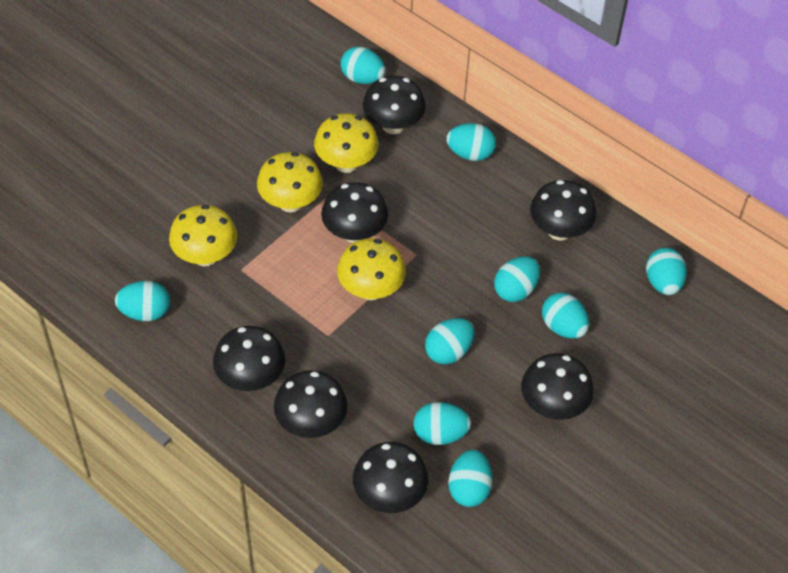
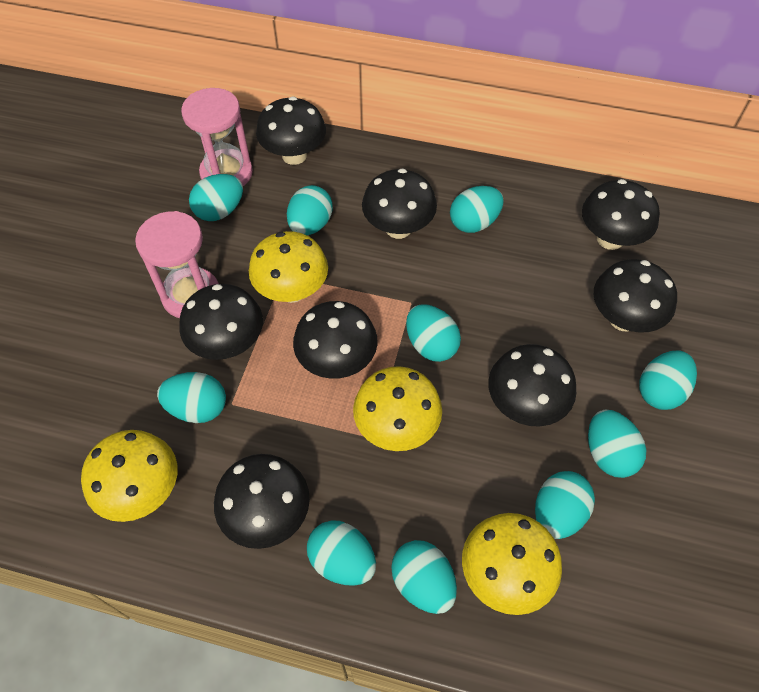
black mushroom: [213,326,285,391] [274,370,348,438] [321,182,388,243] [353,442,429,513] [363,76,426,134] [521,353,594,420] [530,180,597,241] = 7 -> [179,284,263,360] [214,454,310,549] [256,96,326,165] [293,301,378,379] [362,168,437,239] [488,344,576,427] [582,179,660,250] [594,259,677,333] = 8
pink hourglass: none = 0 -> [135,211,219,318] [181,88,253,186] = 2
turquoise egg: [115,281,170,321] [340,47,385,84] [413,402,471,445] [425,318,475,364] [446,123,496,161] [448,450,493,507] [494,256,540,302] [542,292,589,339] [646,248,687,295] = 9 -> [157,372,226,423] [189,174,243,221] [287,185,333,235] [307,520,376,586] [391,540,457,614] [406,304,461,362] [450,186,504,233] [535,471,595,539] [588,410,646,478] [639,350,697,410] = 10

